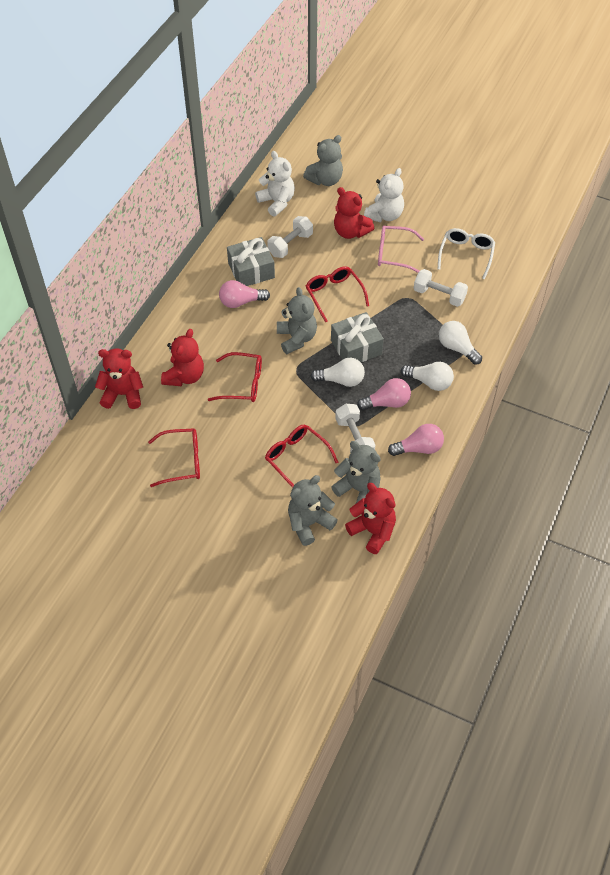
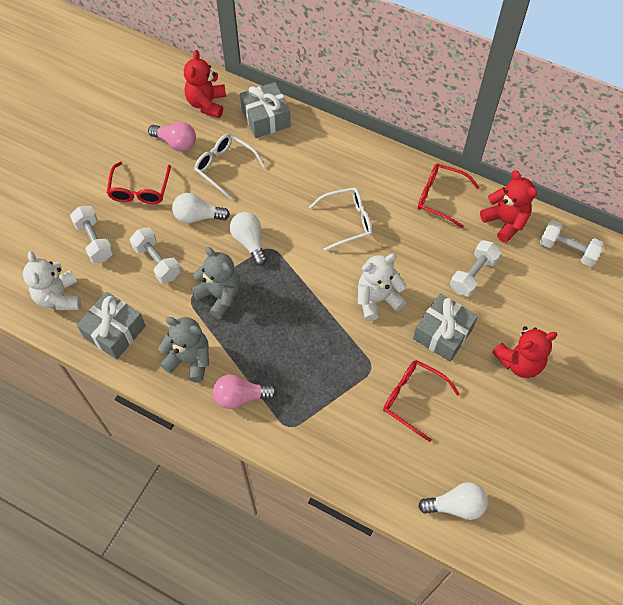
grey gift: [227,237,275,286] [331,312,384,362] = 2 -> [77,292,146,360] [240,82,291,138] [413,294,478,362] = 3
grey teddy bear: [277,287,317,354] [288,475,337,546] [303,135,343,186] [332,441,381,503] = 4 -> [158,317,209,383] [191,247,240,319] = 2
pink glasses: [378,226,424,273] = 1 -> none = 0
pink light bulb: [219,280,270,308] [357,378,411,411] [388,424,444,456] = 3 -> [148,122,196,152] [213,374,277,409] = 2
red glasses: [148,428,200,487] [208,352,262,402] [265,425,338,488] [306,266,369,323] = 4 -> [107,162,171,204] [383,360,460,442] [418,164,480,228] = 3
red teddy bear: [95,348,143,409] [161,329,204,386] [334,187,374,239] [345,483,396,554] = 4 -> [184,50,226,118] [480,170,537,243] [492,326,558,378] = 3
white dumbbell: [267,216,313,258] [335,404,375,453] [414,269,468,307] = 3 -> [70,206,114,263] [130,227,181,283] [450,240,502,297] [540,220,604,267] = 4
white glasses: [438,228,495,279] = 1 -> [194,134,265,200] [309,187,372,251] = 2

